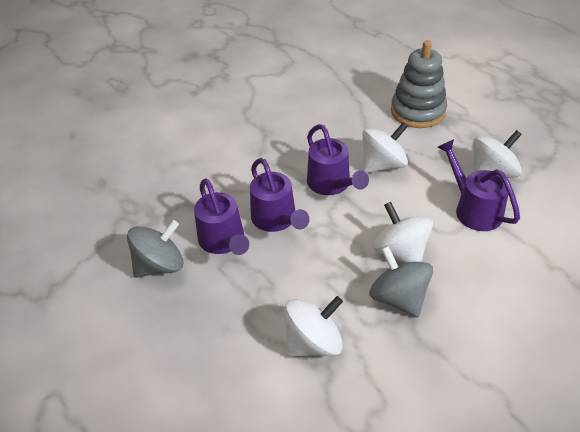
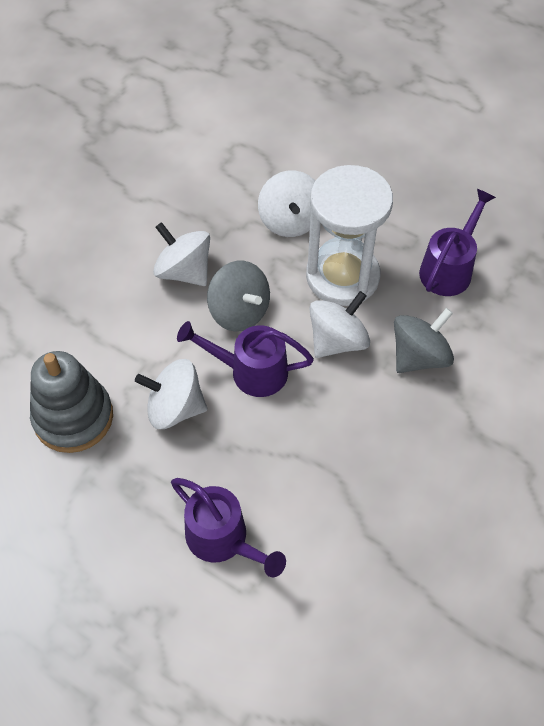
purple watering can: [194,178,249,255] [250,158,310,232] [307,124,369,195] [438,139,520,231] = 4 -> [171,478,286,577] [177,321,314,397] [419,189,496,296] = 3
white hourglass: none = 0 -> [306,165,393,306] = 1

